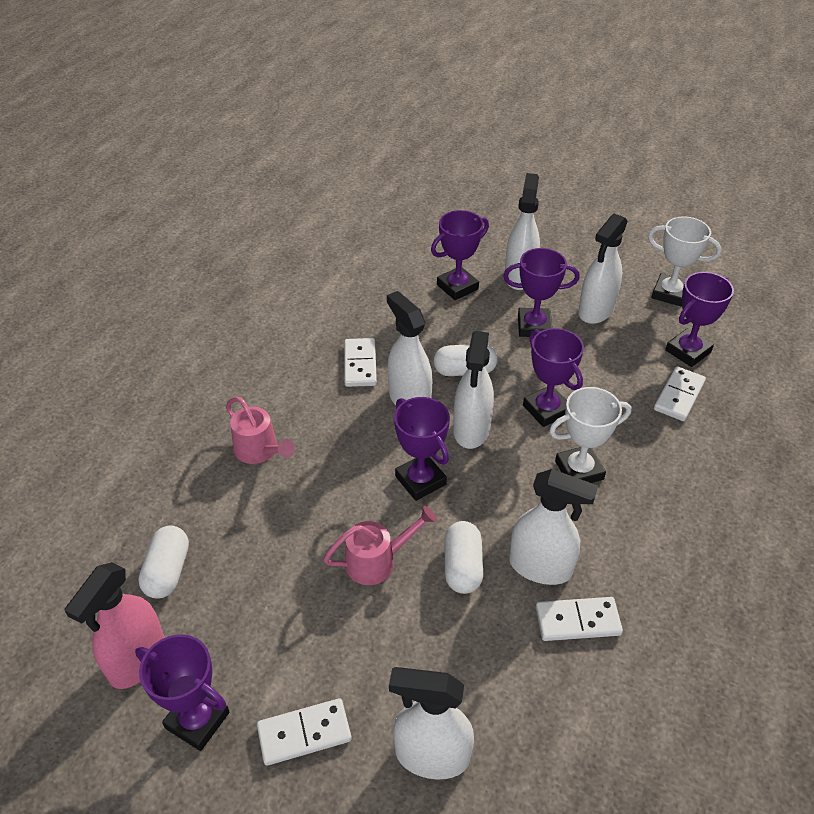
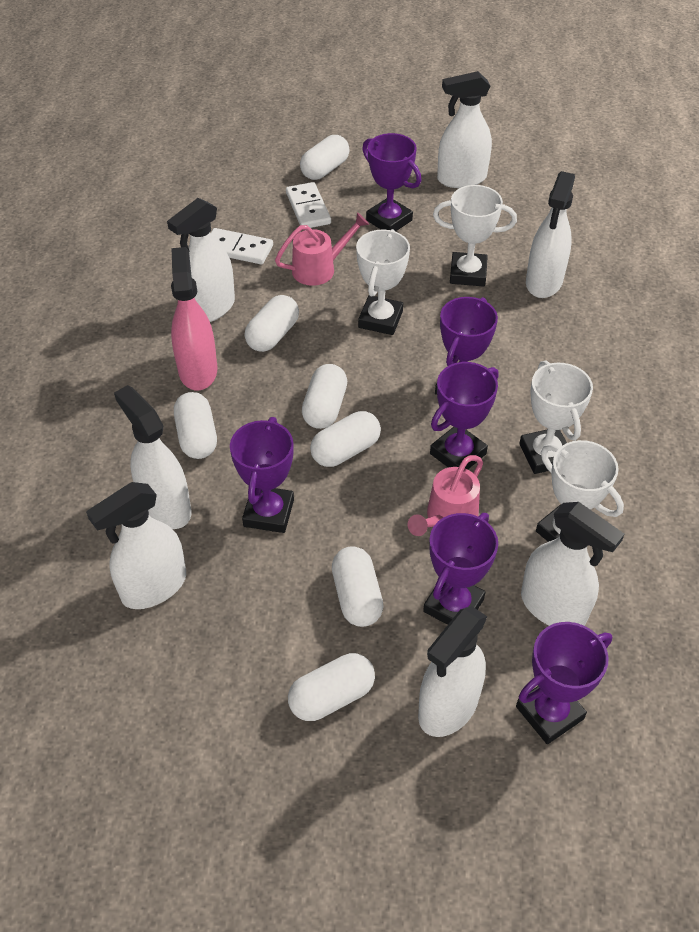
white capsule: [138,526,189,599] [434,344,497,376] [444,521,483,594] = 3 -> [174,392,217,459] [245,295,299,352] [288,653,375,721] [300,135,350,180] [302,364,347,429] [310,411,381,467] [332,546,384,627] = 7
white domino: [257,698,352,766] [344,338,377,387] [536,597,623,641] [654,366,706,421] = 4 -> [211,228,273,264] [286,182,331,228] = 2
white spray bottle: [387,291,432,405] [389,667,474,780] [453,331,494,449] [505,173,540,290] [509,469,598,585] [578,213,628,324] = 6 -> [86,482,186,609] [114,385,191,529] [167,198,235,322] [418,606,487,737] [437,71,492,188] [521,502,625,626] [526,171,575,298] = 7
white trophy: [549,387,631,483] [648,216,722,306] = 2 -> [356,229,410,335] [433,185,517,287] [519,360,593,474] [536,440,624,542] = 4

